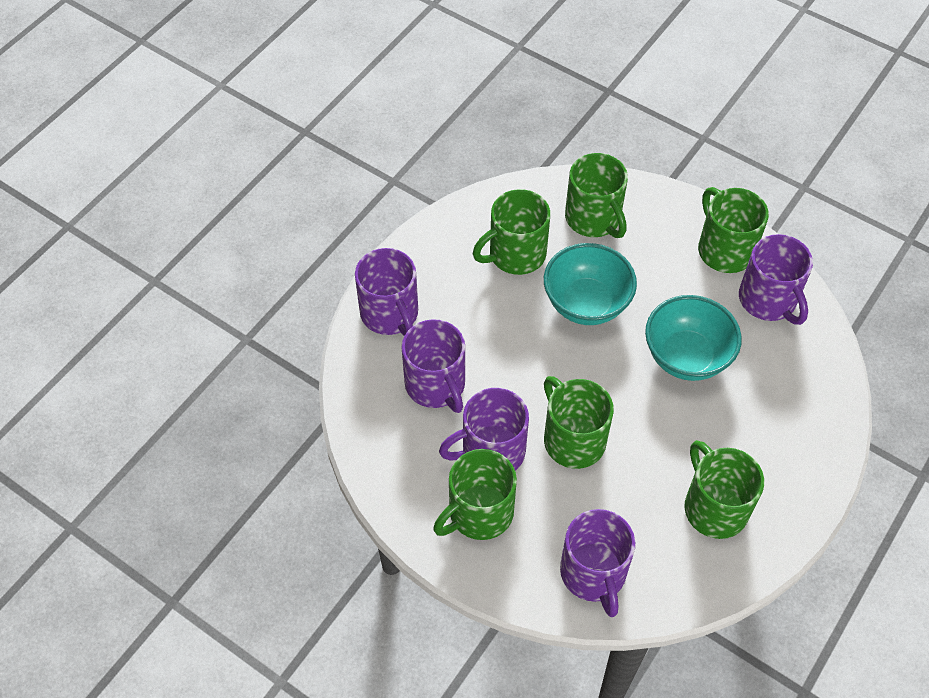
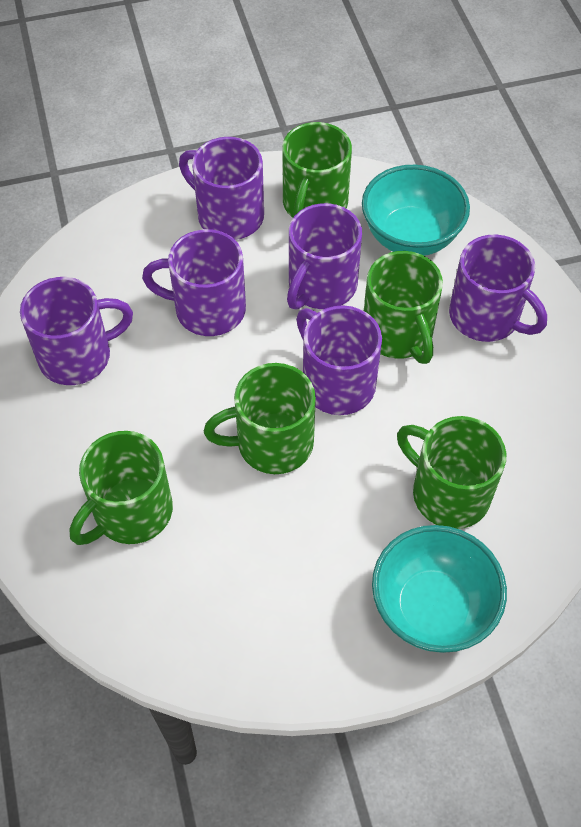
green mug: [433,449,517,540] [473,189,550,275] [544,376,614,469] [565,153,628,238] [684,440,764,539] [698,187,769,273] = 6 -> [70,431,173,545] [204,363,316,474] [282,122,352,218] [364,251,443,364] [397,416,506,529] = 5
purple mug: [355,248,418,336] [401,319,465,413] [439,388,529,470] [560,509,635,617] [739,234,813,325] = 5 -> [20,277,133,385] [142,229,246,336] [179,137,264,240] [287,203,362,309] [296,305,382,415] [449,235,547,342] = 6

